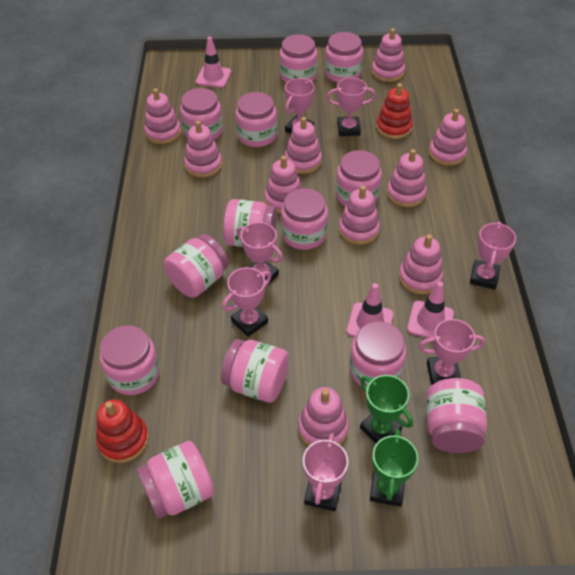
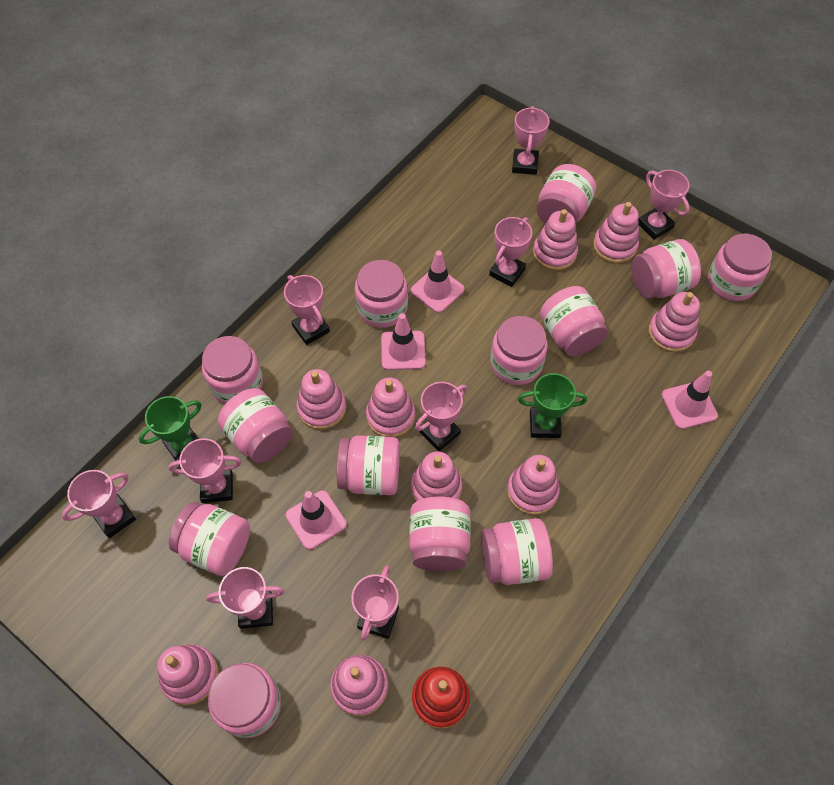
pink stacking toy: [144,88,181,144] [184,121,222,178] [265,156,302,214] [285,117,322,174] [298,387,349,446] [339,186,380,245] [371,28,405,82] [387,149,427,207] [399,234,443,294] [429,109,467,166] = 10 -> [157,644,219,705] [296,369,346,430] [330,655,388,716] [366,377,415,438] [411,451,462,502] [507,455,560,515] [533,209,578,271] [593,202,639,263] [649,292,700,352] = 9
pink traffic cone: [196,36,231,88] [346,283,393,337] [407,281,454,338] = 3 -> [286,490,347,550] [381,313,426,370] [410,251,465,313] [662,371,718,429] = 4
pink trophy: [222,267,271,337] [236,222,283,288] [285,78,314,134] [303,433,348,511] [326,77,376,136] [419,319,485,386] [470,222,516,290] = 7 -> [62,470,136,538] [168,438,242,503] [206,567,285,629] [284,275,330,345] [351,565,399,641] [415,382,467,451] [489,217,532,287] [512,106,550,175] [638,170,690,240] = 9
red stacking toy: [96,399,149,463] [376,83,413,139] = 2 -> [412,667,470,729] = 1

